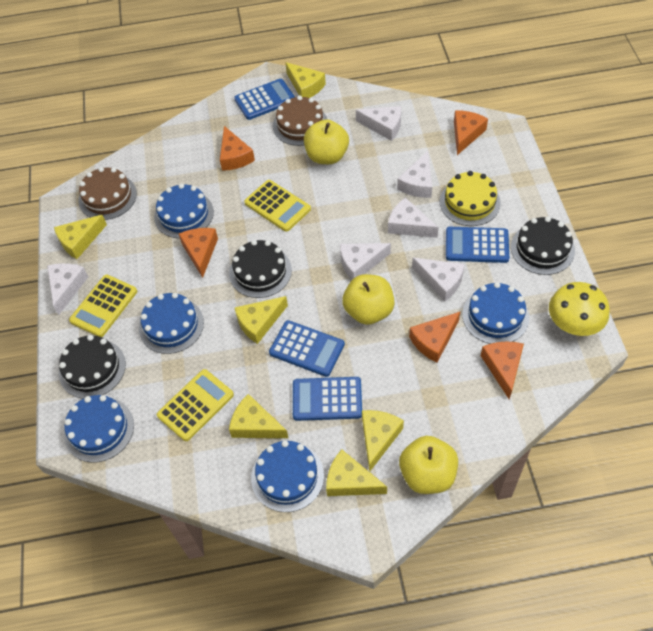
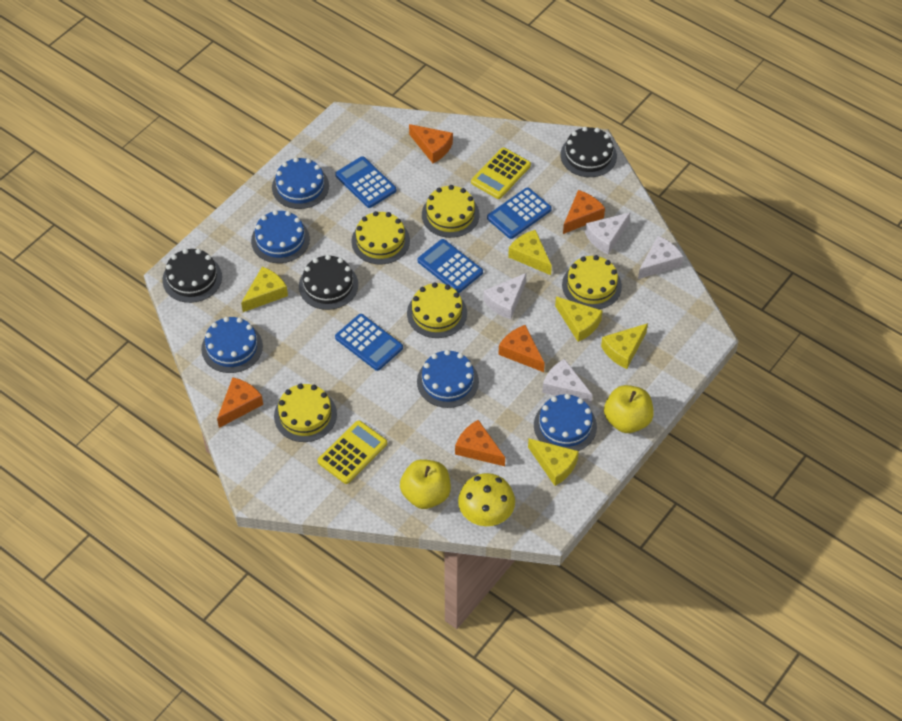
brown cake: [78,167,137,220] [273,96,327,146] = 2 -> none = 0
white cheese: [47,263,88,315] [340,243,391,280] [356,106,401,141] [388,198,439,238] [397,151,432,198] [412,258,465,301] = 6 -> [483,273,526,319] [542,359,592,404] [585,212,631,254] [638,236,683,279] = 4
yellow apple: [304,119,349,164] [342,274,395,325] [399,436,458,494] = 3 -> [400,459,451,509] [604,385,654,433] = 2
yellow cake: [440,171,501,226] = 1 -> [274,384,337,442] [351,211,410,264] [407,282,467,338] [422,185,479,238] [562,255,622,309] = 5
yellow calculator: [69,275,137,337] [157,369,234,441] [244,180,311,232] = 3 -> [318,420,387,484] [471,148,531,199] = 2
yellow cheese: [54,215,107,259] [229,394,288,438] [235,296,288,344] [285,62,326,98] [326,449,387,496] [362,410,404,472] = 6 -> [241,267,288,312] [508,230,552,275] [528,439,579,486] [555,297,602,342] [601,323,648,369] = 5

